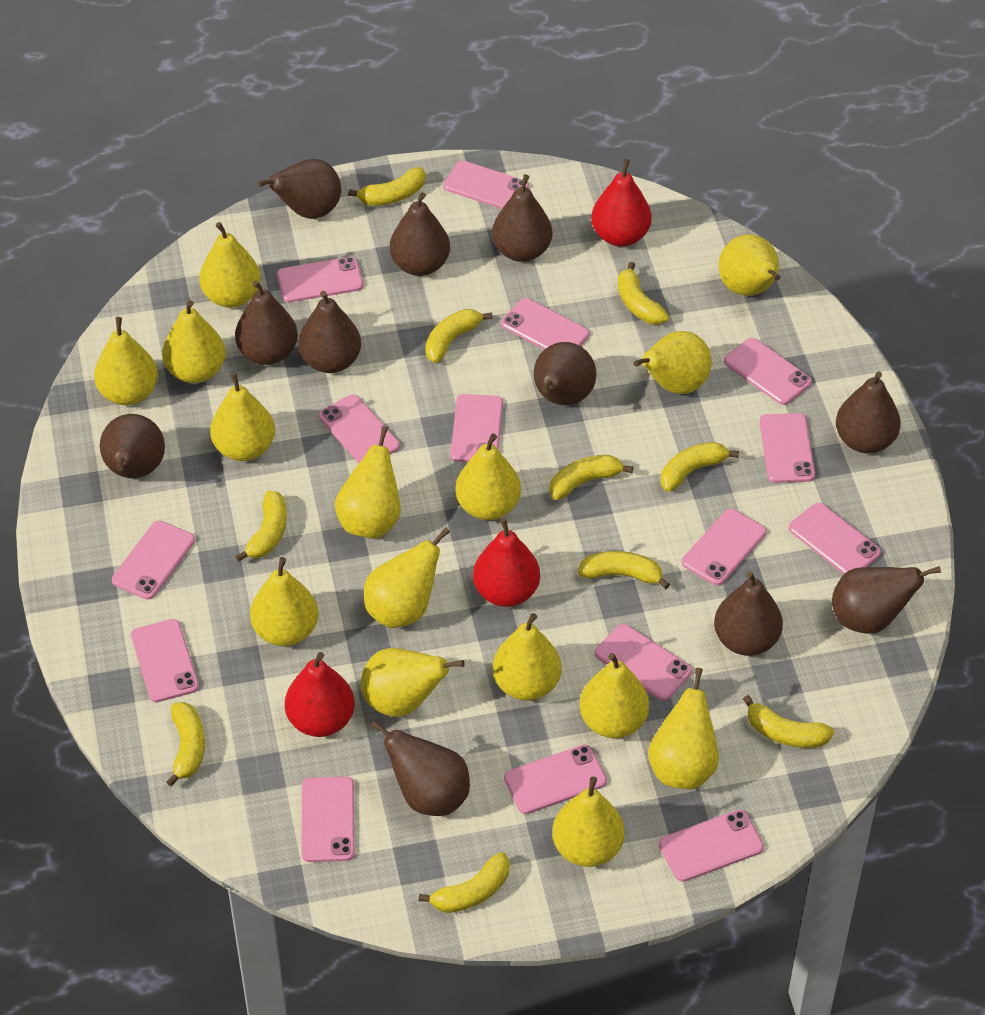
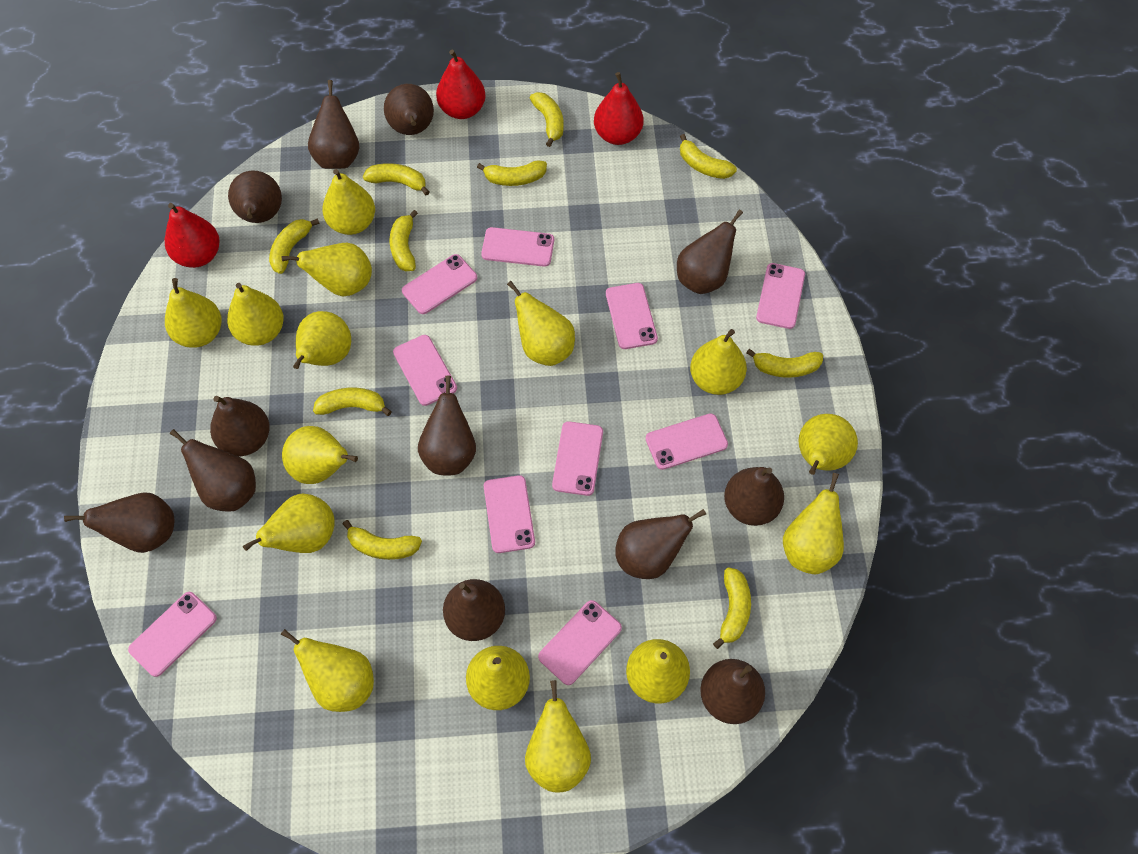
brown pear: [100,414,165,478] [235,280,298,365] [257,159,341,219] [298,291,361,373] [370,720,470,816] [390,192,450,276] [492,174,552,262] [534,342,596,405] [714,571,783,656] [832,566,941,634] [836,371,901,453] = 11 -> [64,492,174,553] [170,429,256,512] [210,396,270,456] [228,170,282,223] [308,80,359,169] [384,84,434,135] [418,376,476,476] [443,579,505,641] [615,509,706,579] [677,210,743,294] [700,659,765,724] [724,467,784,526] = 12
pink phone: [112,521,195,600] [131,619,199,702] [277,257,363,302] [302,776,355,862] [319,395,400,463] [443,161,529,209] [451,394,503,462] [501,298,589,350] [504,745,607,814] [595,624,692,701] [659,810,764,882] [682,509,766,585] [724,338,812,405] [760,413,815,483] [789,503,881,574] = 15 -> [128,592,217,677] [393,335,457,406] [402,254,477,314] [481,227,554,267] [484,475,535,553] [538,600,622,685] [552,421,603,496] [606,283,658,349] [646,413,728,470] [756,263,805,329] = 10

